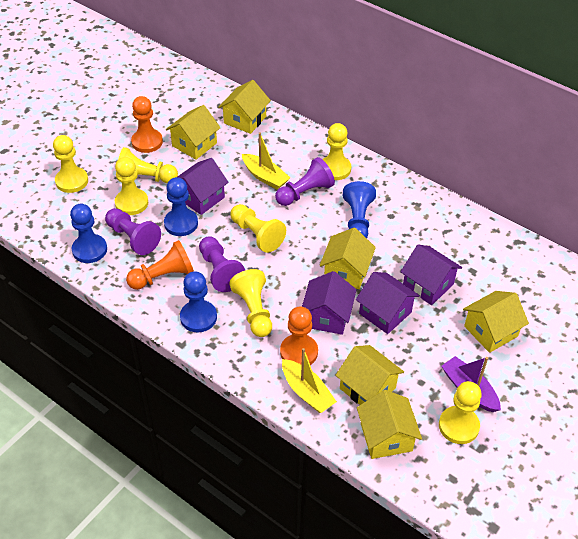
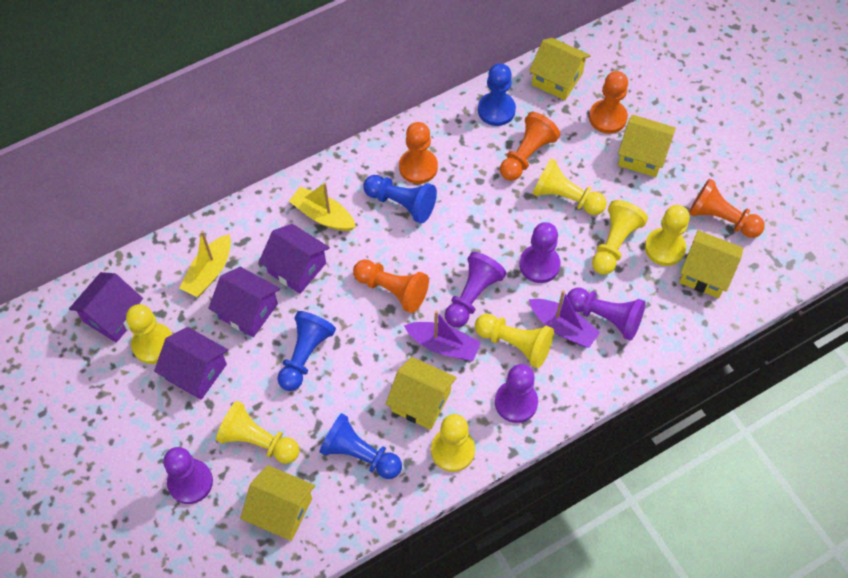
orange pawn: [126,240,194,290] [131,96,163,153] [280,306,318,365] = 3 -> [353,259,429,313] [399,122,438,184] [500,112,560,181] [589,71,628,134] [689,178,765,238] = 5
purple boat: [441,356,501,412] = 1 -> [404,311,481,361] [529,290,600,348] = 2
purple pawn: [105,208,161,255] [199,236,245,292] [275,157,335,206] = 3 -> [163,447,213,504] [445,252,506,327] [495,364,538,423] [519,222,561,283] [567,288,646,341] = 5
yellow house: [166,105,220,160] [218,80,271,134] [320,228,376,289] [335,345,404,405] [357,390,422,459] [463,291,529,353] = 6 -> [240,465,315,541] [386,357,457,430] [529,38,591,100] [618,115,676,177] [679,230,743,298] = 5

